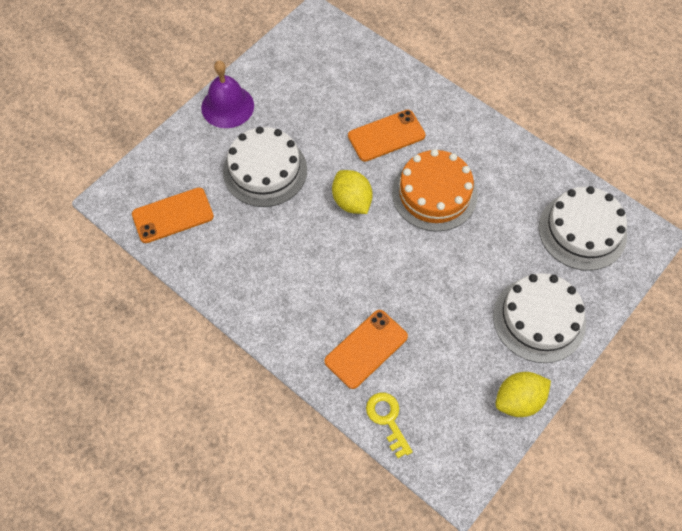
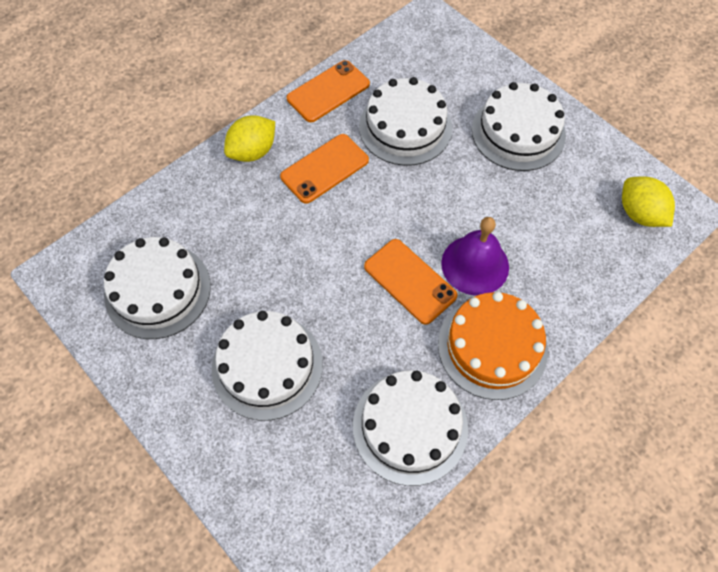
white cake: [223,126,307,207] [493,273,586,363] [539,186,627,271] = 3 -> [104,237,211,339] [211,311,323,421] [353,370,468,486] [359,77,452,166] [472,82,566,171] = 5
yellow key: [366,393,413,458] = 1 -> none = 0

